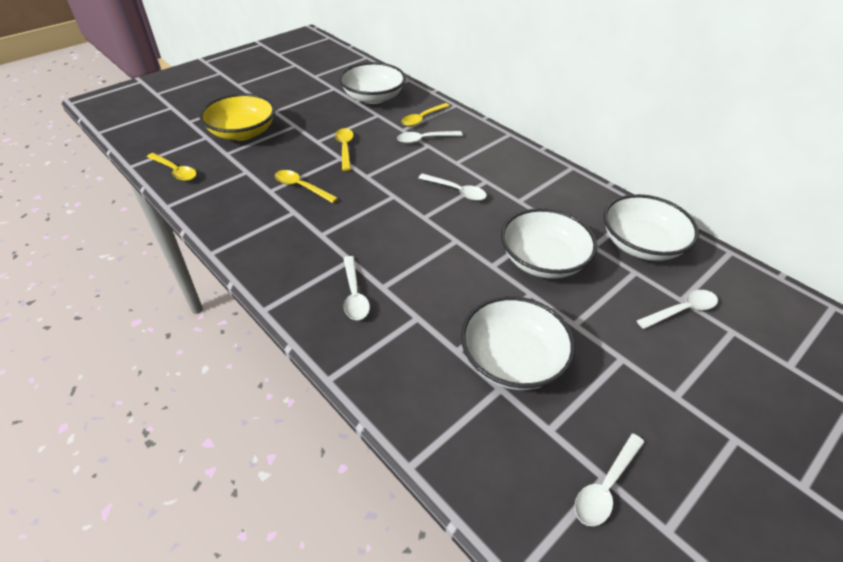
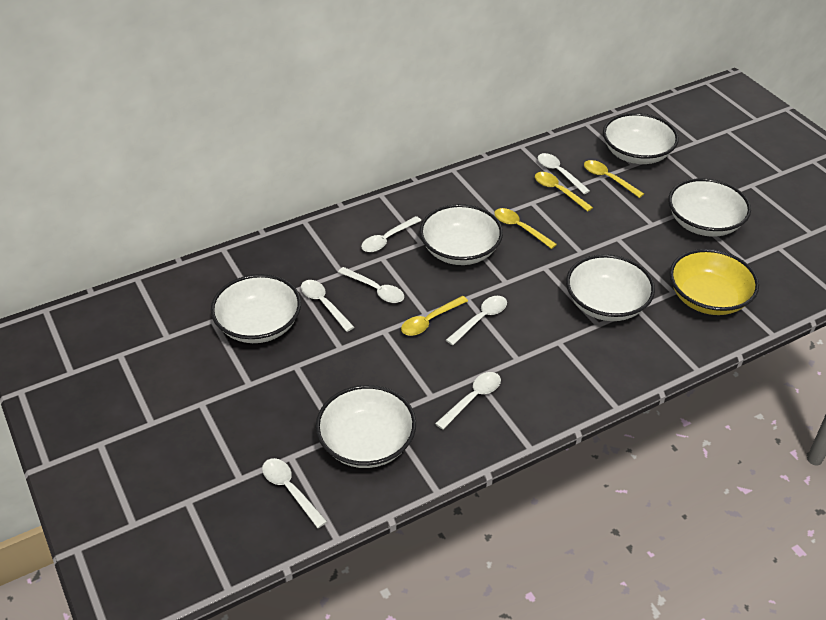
white bowl: [339,62,406,104] [461,296,575,390] [501,208,597,279] [603,194,699,261] = 4 -> [211,274,301,343] [316,385,416,468] [420,204,503,265] [566,254,655,321] [603,113,679,164] [668,178,751,237] = 6
white spoon: [343,256,370,320] [397,131,463,144] [419,173,487,201] [575,434,644,526] [637,290,718,329] = 5 -> [262,458,327,528] [301,280,354,332] [338,267,404,303] [361,216,422,252] [435,372,501,430] [446,296,507,345] [538,153,590,194] = 7

